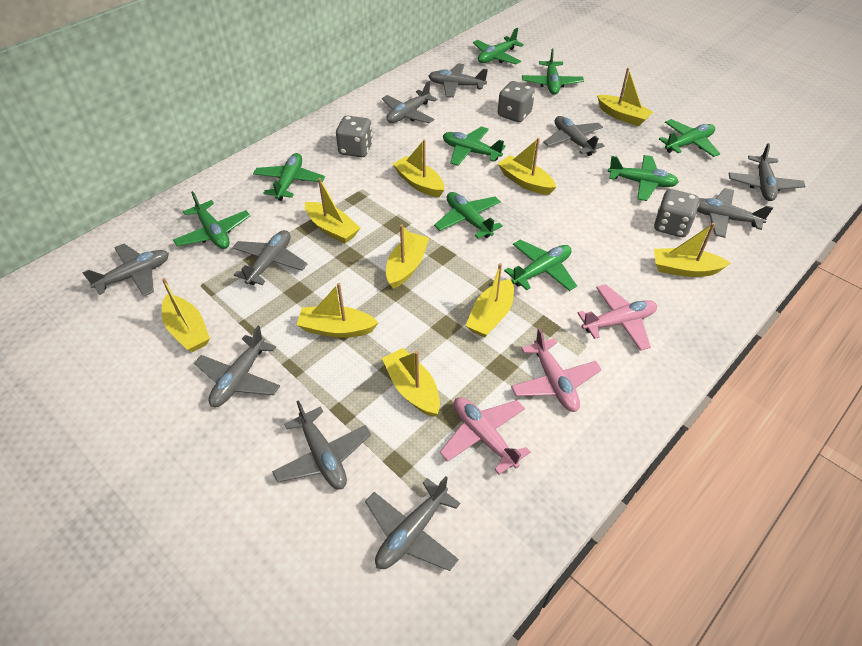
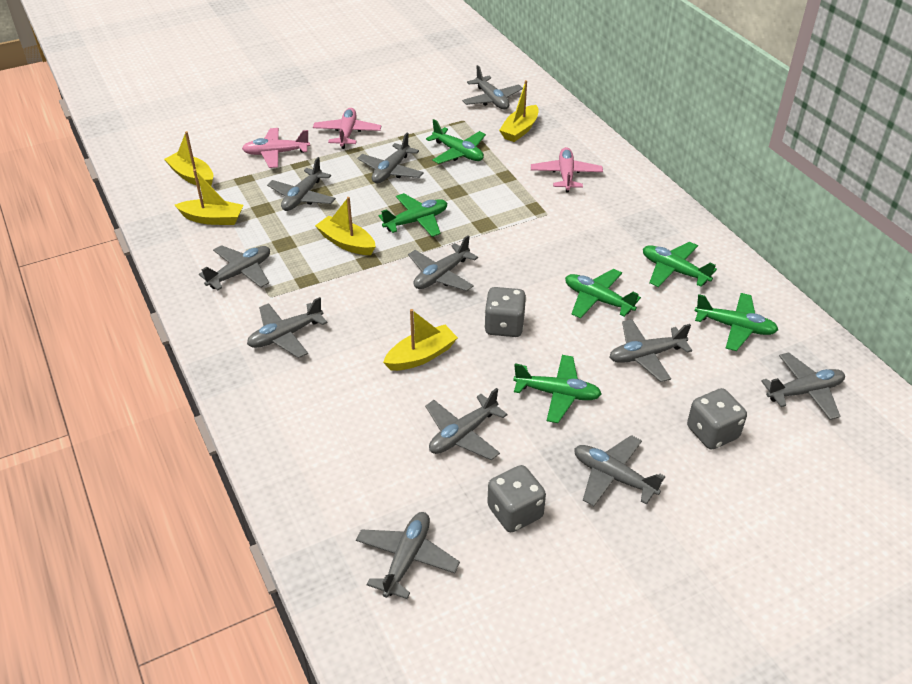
green plane: [173,191,250,249] [253,153,325,201] [434,192,503,239] [443,126,506,166] [473,28,524,64] [504,240,577,291] [522,49,584,95] [608,155,679,201] [659,119,720,157] = 9 -> [379,193,447,237] [426,119,486,164] [513,355,602,423] [565,269,641,319] [643,242,717,287] [695,293,778,351] = 6
grey plane: [82,244,169,297] [194,326,280,407] [232,230,307,285] [272,400,371,489] [365,476,460,571] [382,81,438,123] [429,63,488,98] [543,116,605,156] [697,188,773,238] [729,143,806,201] = 10 -> [199,245,270,290] [247,297,327,358] [267,157,336,211] [356,512,460,599] [357,133,424,183] [408,235,478,291] [425,388,508,460] [462,65,523,109] [574,435,665,506] [610,319,692,382] [761,353,845,420] = 11
yellow boat: [162,278,210,352] [297,283,379,338] [305,178,360,243] [382,348,440,417] [386,224,429,289] [393,139,444,197] [466,263,514,338] [498,138,556,195] [597,68,653,126] [654,223,730,277] = 10 -> [164,131,213,186] [175,169,244,225] [315,197,376,255] [383,309,458,371] [499,80,539,142] = 5

